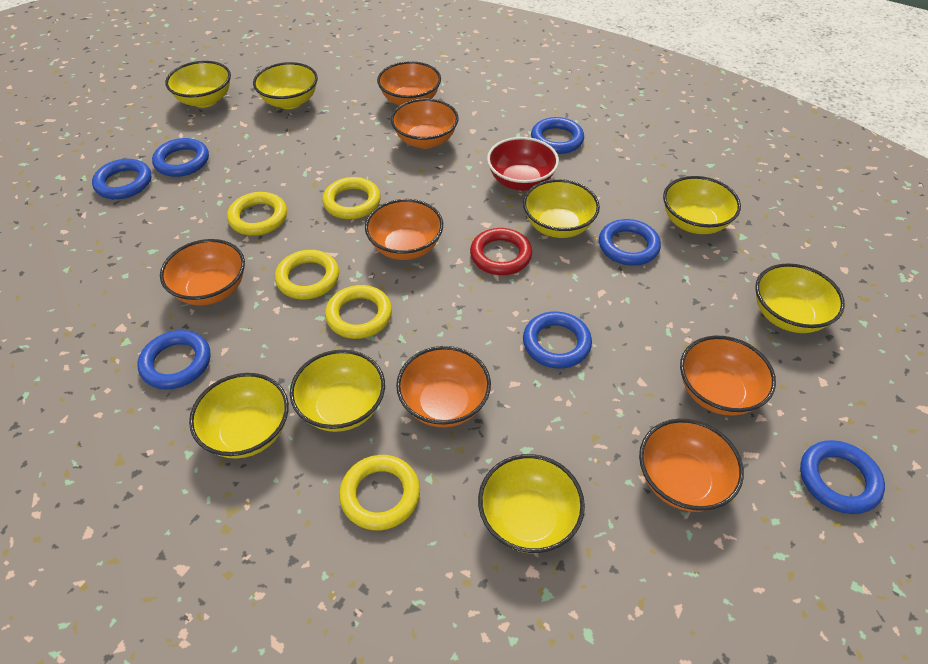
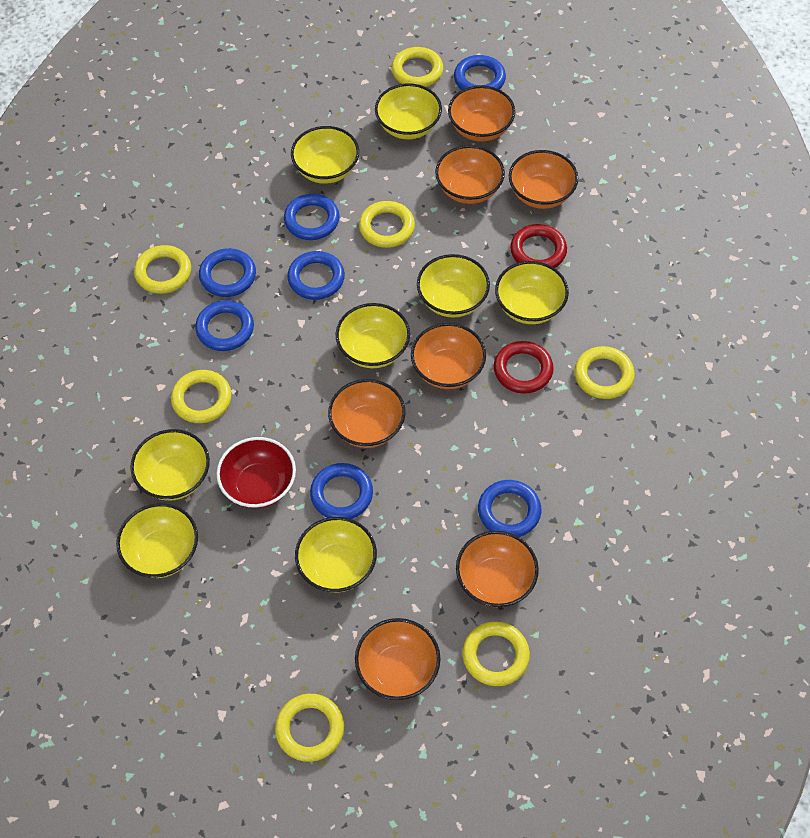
red ring: [470,228,532,275] = 1 -> [494,341,554,394] [510,224,567,268] = 2
yellow ring: [227,192,287,236] [275,250,339,300] [322,177,381,219] [325,285,392,339] [339,455,420,531] = 5 -> [134,245,191,294] [171,370,231,423] [275,694,344,762] [359,201,415,248] [391,47,443,87] [462,621,530,686] [574,346,635,399] = 7

